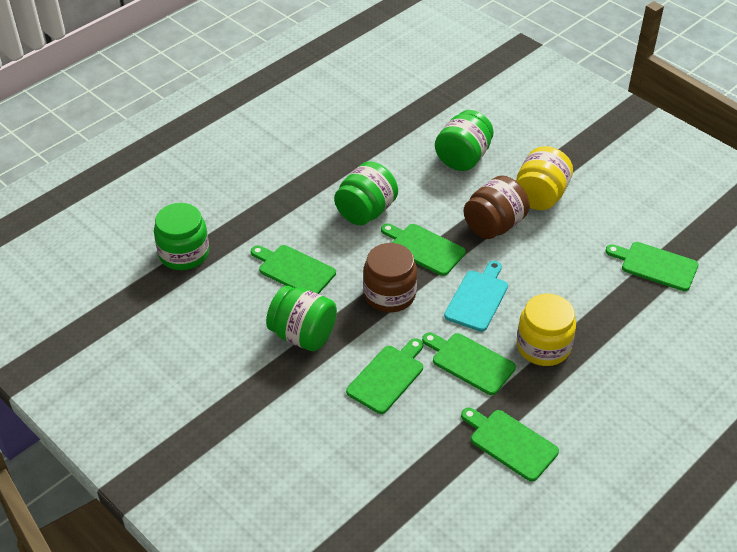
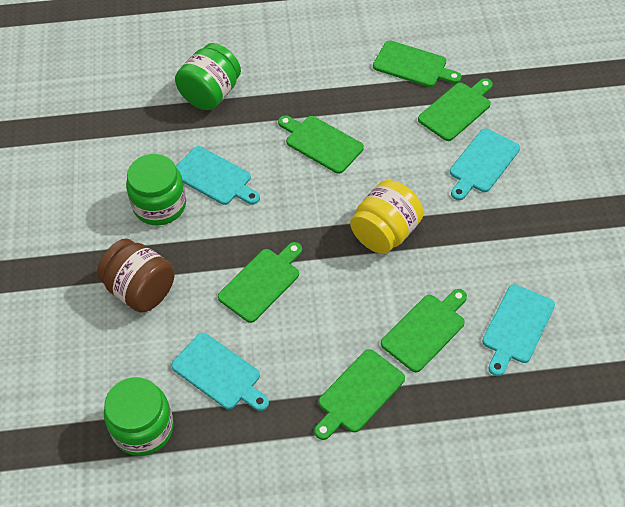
brown jar: [363,243,417,312] [463,176,530,239] = 2 -> [97,239,175,313] = 1
green jar: [154,203,209,270] [266,286,337,351] [334,161,398,225] [435,110,494,171] = 4 -> [104,377,174,456] [126,154,186,225] [175,43,241,110] = 3
turquoise cutting board: [444,261,508,332] = 1 -> [171,333,269,411] [176,146,260,205] [450,128,520,200] [482,284,555,376] = 4
yellow jar: [516,146,573,210] [517,294,576,366] = 2 -> [350,180,424,254] = 1

